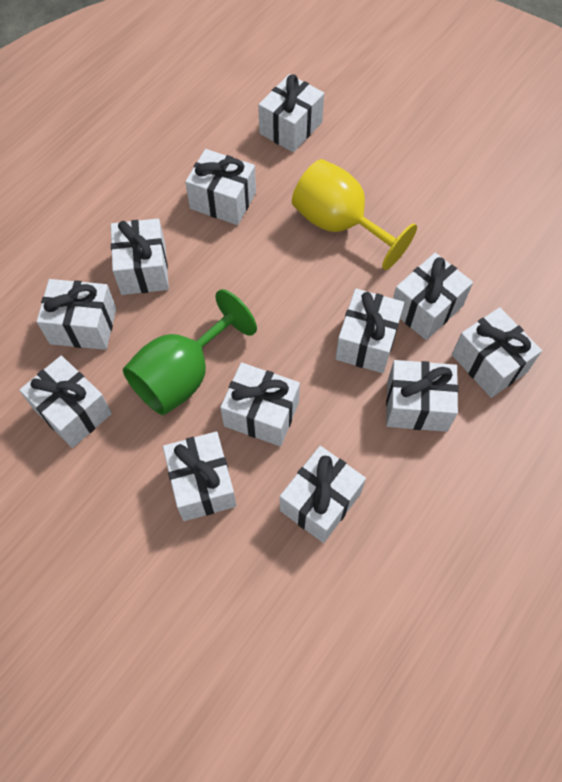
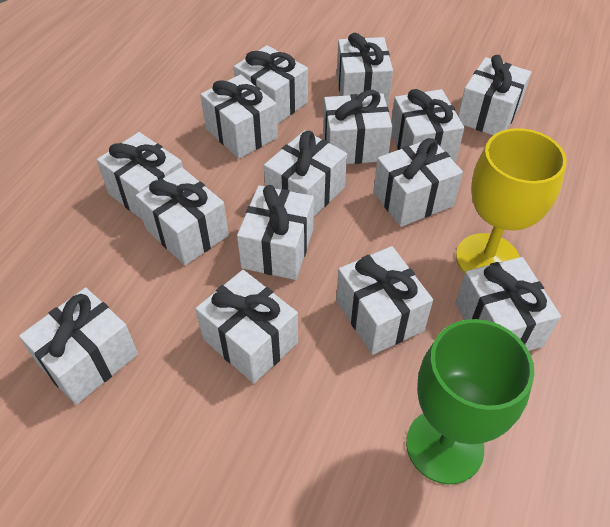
white gift: [19,356,112,448] [37,279,116,350] [111,219,169,295] [163,431,236,521] [185,149,256,225] [220,363,300,446] [258,74,324,153] [280,446,366,543] [335,289,404,373] [386,360,458,432] [393,253,473,340] [452,307,542,398] = 12 -> [19,287,138,405] [97,132,183,220] [136,167,229,265] [195,270,298,383] [200,74,278,159] [234,45,308,124] [237,185,314,280] [264,130,347,217] [323,90,392,164] [336,246,433,355] [337,33,393,105] [373,138,463,227] [391,89,464,162] [455,257,561,351] [458,55,531,135] = 15

